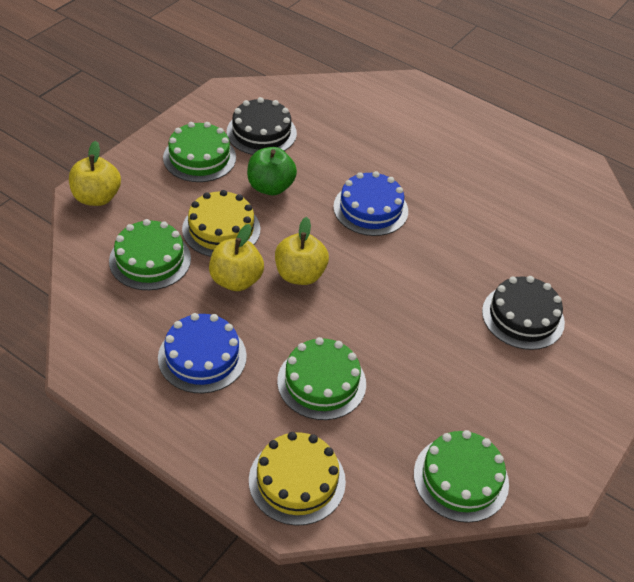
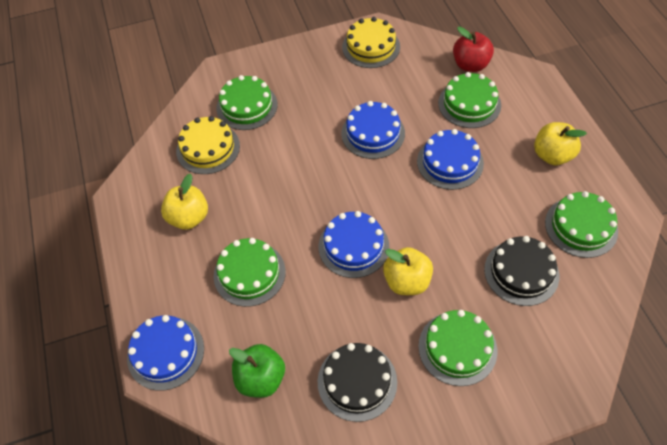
blue cake: [158,313,247,393] [333,171,408,236] = 2 -> [127,315,204,391] [319,211,389,278] [341,101,405,159] [417,129,484,190] = 4
green cake: [109,219,191,290] [163,122,236,182] [277,337,366,420] [414,430,509,523] = 4 -> [214,238,286,307] [216,75,278,130] [418,310,497,386] [438,72,501,128] [545,191,618,258] = 5
red apple: none = 0 -> [453,27,494,72] = 1

